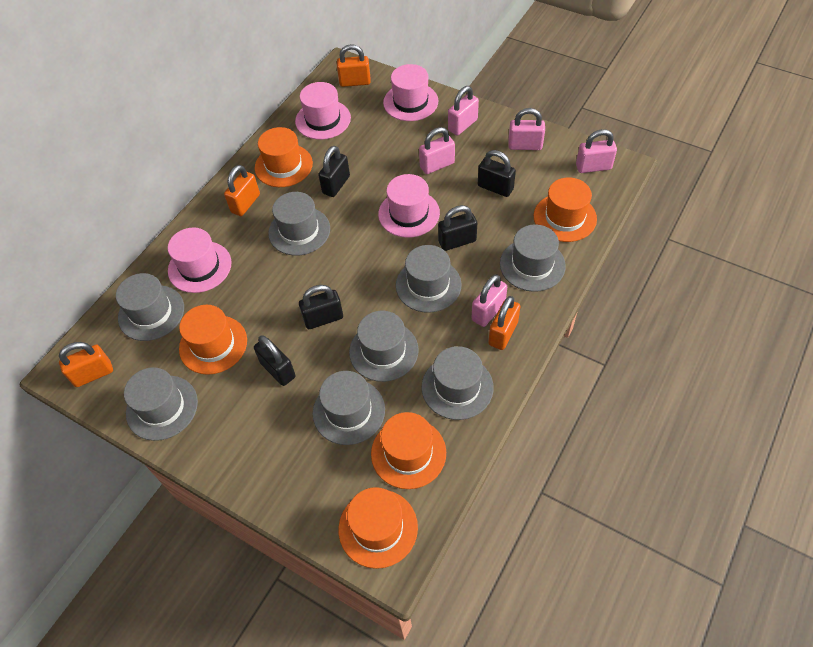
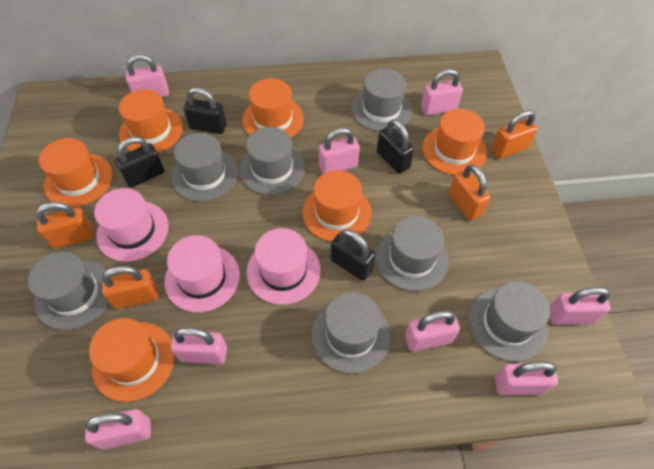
black padlock: [254,335,296,386] [299,285,343,329] [318,146,350,197] [438,205,477,251] [478,150,516,197] = 5 -> [115,137,164,188] [183,88,227,134] [331,229,376,281] [377,119,414,174] = 4
grey hat: [116,273,184,341] [124,367,198,441] [268,192,330,256] [313,371,385,445] [349,311,419,382] [396,245,462,313] [422,346,494,420] [500,224,566,292] = 8 -> [28,251,109,330] [171,133,238,202] [239,127,305,195] [311,292,391,374] [351,69,412,132] [376,216,449,291] [468,281,550,362] = 7
orange hat: [179,305,247,375] [255,127,313,187] [338,487,418,569] [371,412,446,489] [534,178,597,242] = 5 -> [39,138,113,208] [89,318,175,402] [119,89,183,153] [242,78,304,137] [302,170,372,242] [422,109,487,175] = 6
pink hat: [168,227,232,293] [295,82,351,140] [378,174,440,238] [383,64,438,121] = 4 -> [94,188,169,262] [164,235,240,312] [247,228,321,305] = 3
pink padlock: [419,127,455,174] [448,86,479,135] [472,274,507,327] [508,108,545,150] [576,129,617,173] = 5 -> [85,409,151,450] [126,55,169,97] [170,328,227,365] [319,128,360,174] [405,311,460,351] [421,69,463,115] [495,361,558,395] [549,287,611,325] = 8

